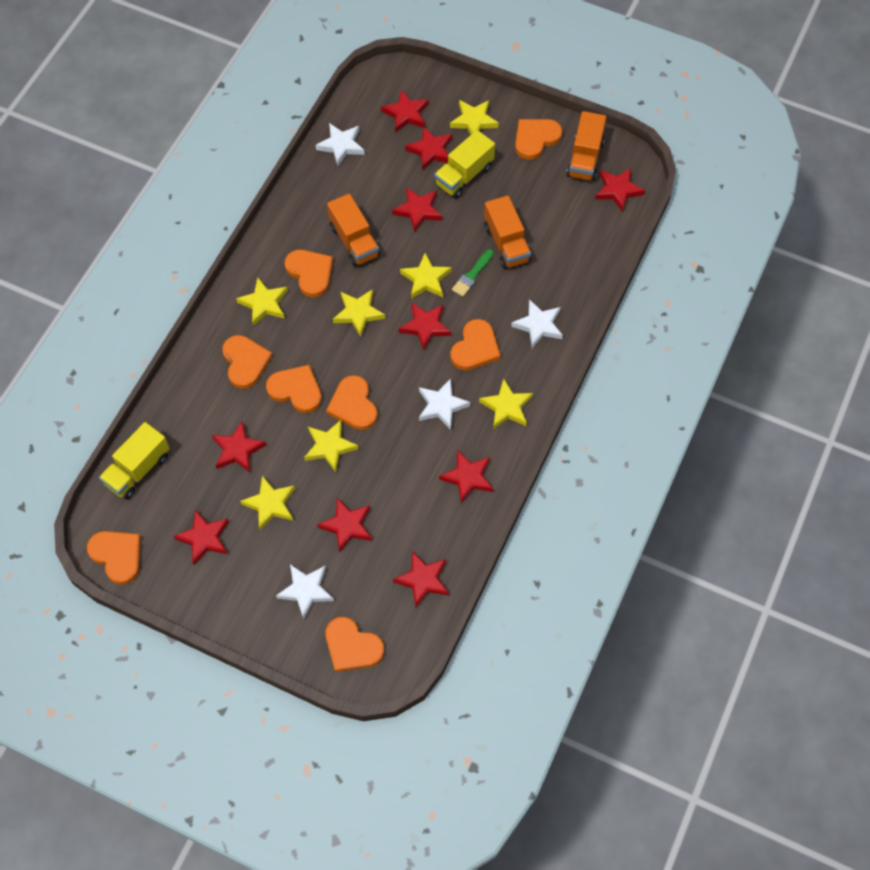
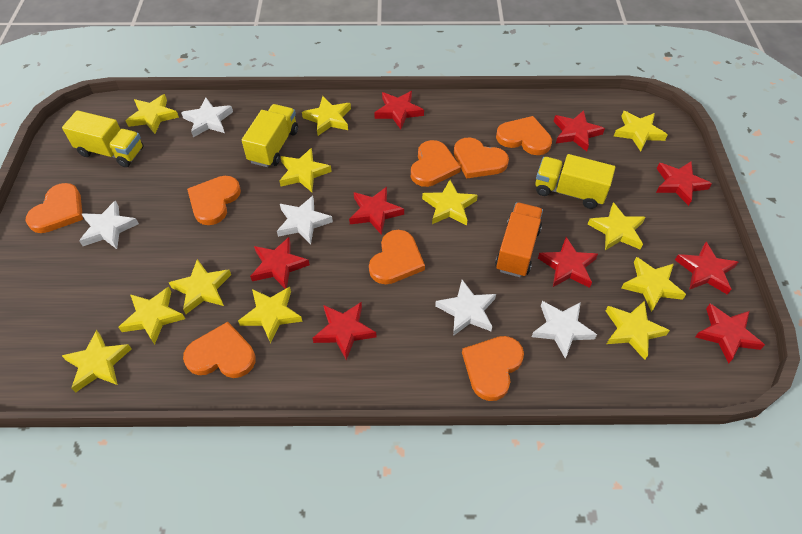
green brush: [452,249,494,297] = 1 -> none = 0
orange truck: [327,193,380,266] [484,195,531,269] [566,111,606,182] = 3 -> [495,202,543,277] = 1
red star: [174,509,229,565] [212,421,266,473] [317,498,372,553] [381,90,429,133] [392,187,442,233] [393,551,449,607] [399,303,451,351] [405,127,452,171] [439,450,493,503] [595,167,645,212] = 10 -> [250,237,310,289] [312,302,377,360] [349,187,404,235] [374,91,424,129] [538,237,598,288] [553,110,605,152] [656,161,712,206] [675,242,738,295] [695,304,765,364] = 9
white star: [276,564,334,619] [316,123,365,166] [419,378,470,430] [511,299,563,348] = 4 -> [79,200,139,249] [181,98,233,137] [277,196,333,244] [435,280,496,336] [532,301,597,358] = 5
yellow star: [236,277,288,326] [240,476,295,530] [304,420,358,472] [333,289,385,337] [400,253,452,299] [450,100,499,135] [479,379,533,429] = 7 -> [62,330,131,393] [118,287,185,345] [126,94,179,134] [169,259,231,314] [238,287,302,343] [279,148,332,192] [302,96,351,136] [422,180,478,226] [588,202,646,250] [606,301,670,360] [614,111,668,151] [622,257,686,312] = 12
yellow truck: [99,422,170,499] [434,130,495,198] = 2 -> [62,110,143,167] [242,104,298,167] [535,154,615,209] = 3

